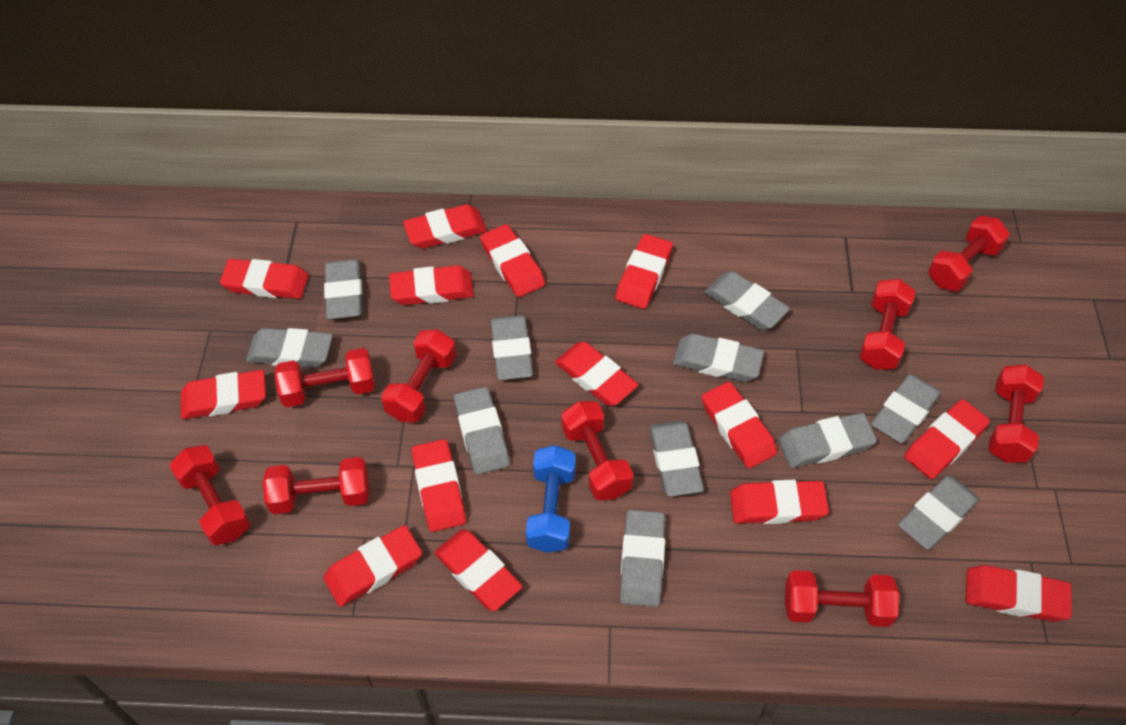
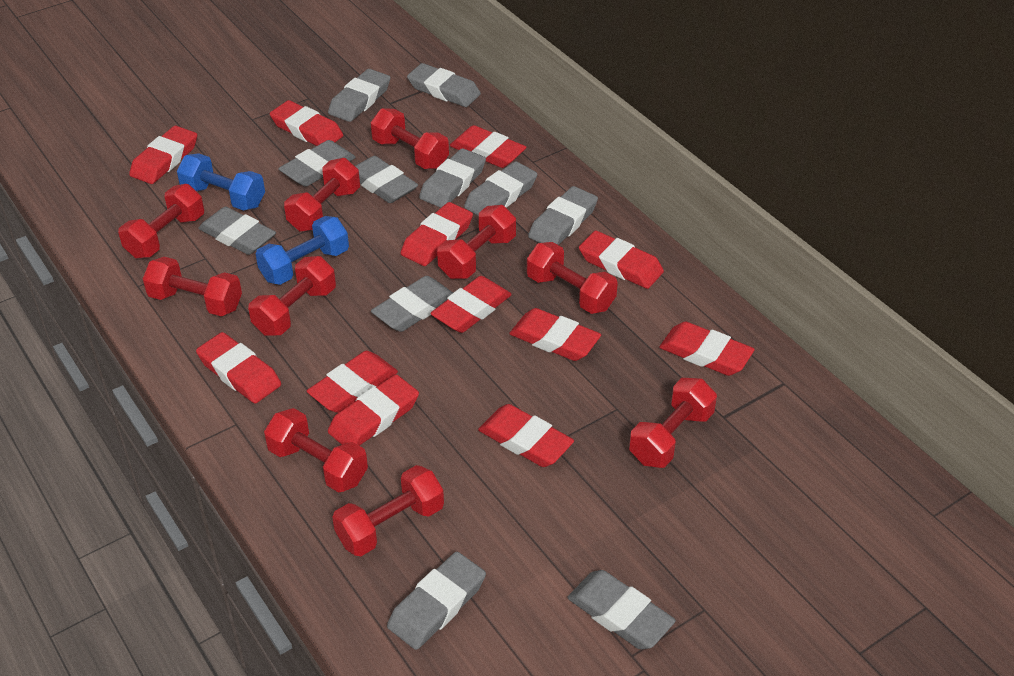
blue dumbbell: [526,445,576,553] = 1 -> [177,153,265,211] [255,216,349,285] = 2
red dumbbell: [169,445,250,545] [263,457,369,514] [275,348,375,407] [381,330,456,422] [561,401,633,500] [785,570,899,627] [859,279,915,370] [928,216,1010,291] [989,365,1044,463] = 9 -> [118,184,204,258] [143,257,242,316] [248,256,336,335] [264,408,368,493] [284,158,360,232] [332,465,444,556] [371,108,449,169] [437,205,516,279] [527,242,618,314] [629,378,717,468] = 10
red eraser: [181,370,266,419] [220,259,309,299] [324,525,422,607] [389,265,474,305] [403,204,487,249] [412,439,466,532] [434,529,523,611] [480,224,545,297] [555,341,638,406] [615,234,673,309] [702,382,777,468] [730,480,829,524] [904,399,990,479] [966,565,1072,622] = 14 -> [129,126,197,184] [196,332,281,403] [270,100,343,146] [307,351,398,413] [328,375,419,446] [401,202,473,266] [430,276,512,333] [450,125,527,168] [478,404,574,467] [509,308,601,361] [579,230,664,289] [659,322,755,376] = 12

